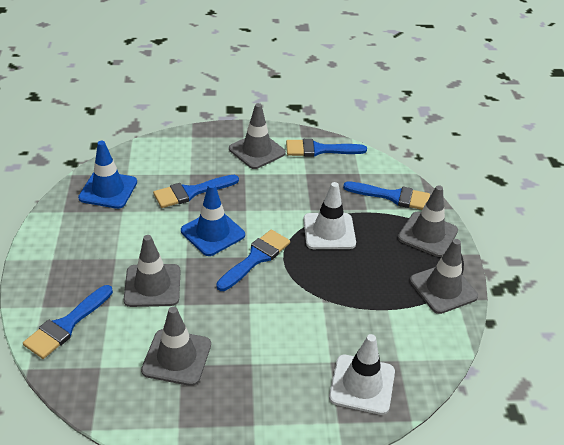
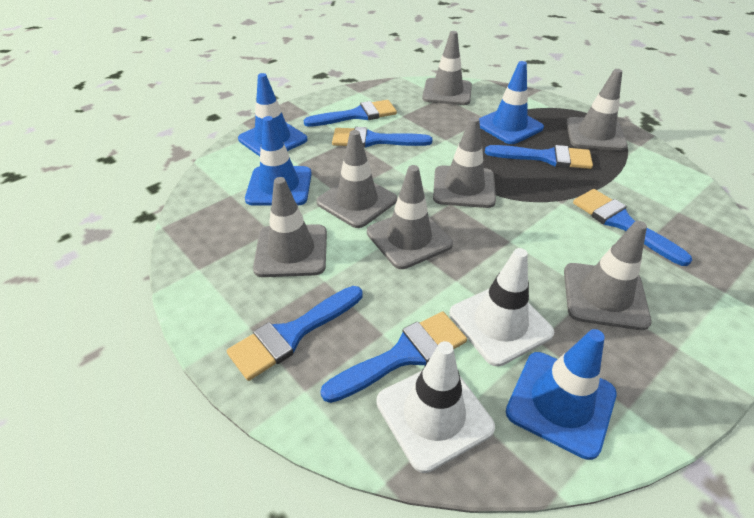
blue brush: [23,285,113,359] [153,175,239,208] [216,229,290,291] [286,139,367,157] [343,182,430,210] = 5 -> [227,286,362,381] [304,100,397,127] [321,311,467,403] [332,127,432,148] [485,145,593,169] [573,189,692,266] = 6
blue traffic cone: [78,141,137,209] [181,183,245,256] = 2 -> [238,73,307,156] [245,116,312,206] [479,61,544,144] [506,329,617,460] = 4
grey traffic cone: [124,235,180,307] [141,306,211,386] [229,103,286,169] [398,185,458,257] [410,239,478,314] = 5 -> [253,177,327,277] [316,130,397,228] [367,165,453,269] [422,31,472,105] [433,117,496,208] [564,221,652,330] [566,69,628,151] = 7

